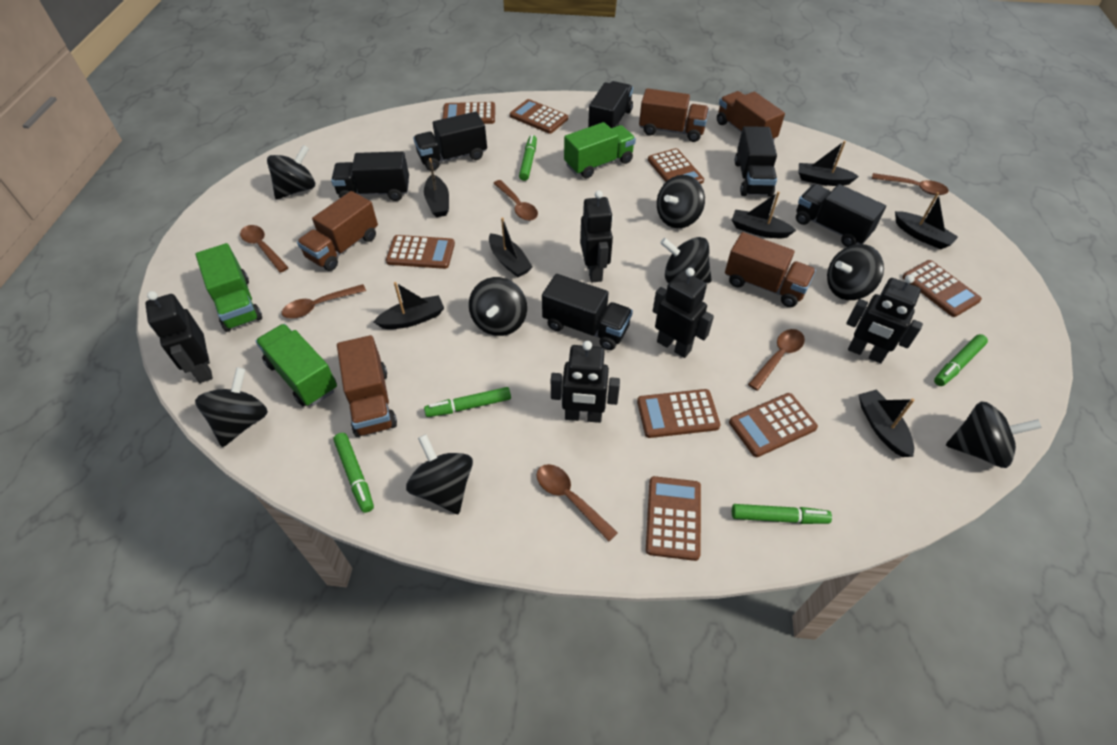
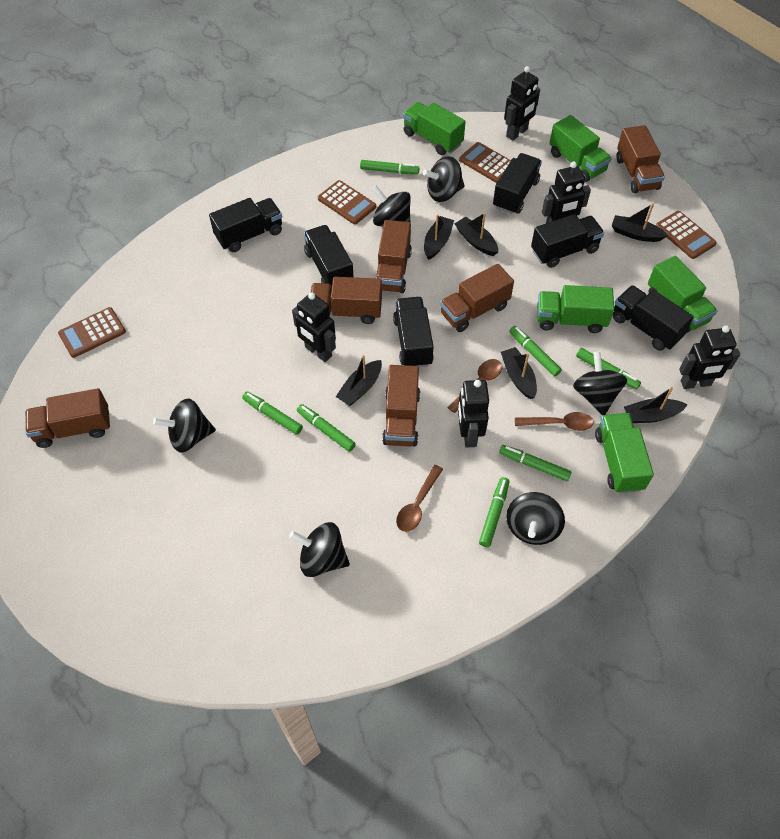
black boat: [373,282,444,329] [424,158,449,217] [489,217,533,278] [732,192,796,238] [798,141,859,186] [858,390,915,457] [895,192,958,249] = 7 -> [336,355,382,406] [424,214,454,260] [455,213,498,256] [501,347,537,399] [611,203,668,242] [624,387,687,423] = 6
black spinning top: [195,368,268,447] [267,145,315,199] [406,434,473,514] [469,277,527,336] [657,175,705,228] [660,237,712,283] [827,244,884,300] [946,401,1042,468] = 8 -> [153,399,216,453] [289,522,350,577] [372,186,411,227] [423,156,465,202] [506,492,565,545] [573,352,627,415] = 6
brown calculator: [386,235,455,269] [443,102,495,124] [510,99,568,134] [637,389,720,438] [646,476,701,561] [648,148,704,184] [729,393,818,457] [902,260,982,317] = 8 -> [58,307,126,358] [318,180,376,224] [459,142,511,183] [656,211,717,259] = 4
brown spoon: [240,225,289,273] [282,284,366,319] [493,180,538,221] [536,464,618,541] [748,329,805,391] [872,173,949,195] = 6 -> [396,465,443,532] [448,359,502,413] [515,412,594,431] = 3
brown truck: [297,191,378,271] [337,335,397,437] [639,88,709,142] [717,91,785,141] [725,232,816,307] = 5 -> [25,388,110,448] [310,277,382,324] [375,220,412,293] [382,365,420,446] [440,264,514,332] [616,125,665,193] = 6
green marker: [333,433,374,513] [424,387,511,417] [519,135,537,181] [732,504,832,524] [934,334,988,386] = 5 -> [242,391,303,435] [297,404,356,452] [360,160,419,174] [479,477,509,547] [499,445,572,481] [509,326,562,376] [576,348,641,390] = 7
green truck: [195,243,262,332] [256,324,337,406] [564,122,636,179] = 3 -> [403,102,466,155] [537,285,614,333] [549,115,612,182] [595,413,654,494] [648,256,717,333] = 5

